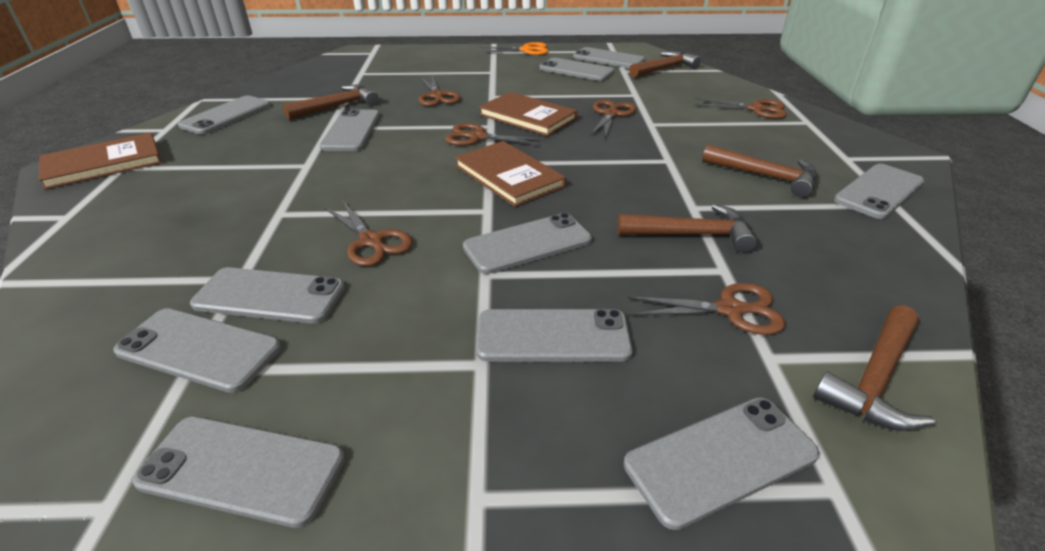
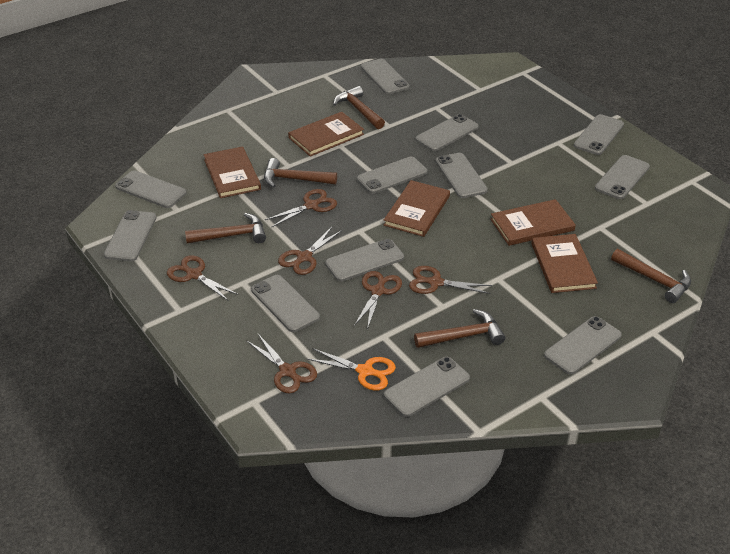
brown book: [39,133,162,189] [455,141,566,207] [479,92,578,136] = 3 -> [204,146,261,198] [288,112,364,157] [384,180,450,237] [491,199,576,246] [531,234,598,293] = 5
grey phone: [113,308,281,393] [132,416,345,528] [178,96,271,134] [190,267,345,324] [319,109,380,151] [463,213,592,274] [476,309,633,362] [539,58,615,81] [573,47,645,68] [624,397,819,530] [834,164,924,219] = 11 -> [104,210,157,262] [115,170,186,208] [251,275,320,332] [325,239,404,282] [357,156,427,194] [361,59,410,94] [384,357,470,417] [415,114,479,151] [436,153,488,198] [544,316,622,375] [574,114,624,155] [595,155,650,199] = 12

